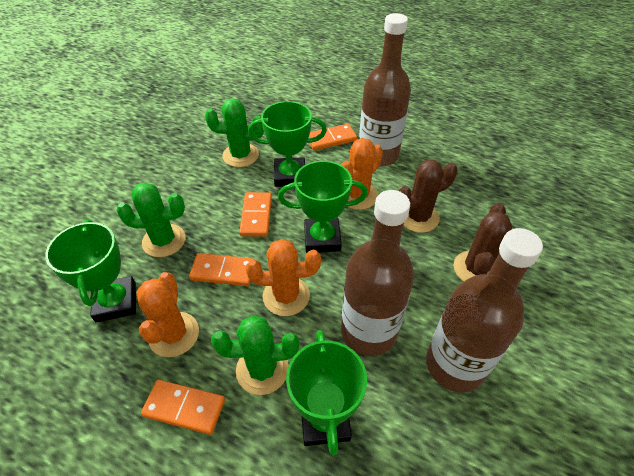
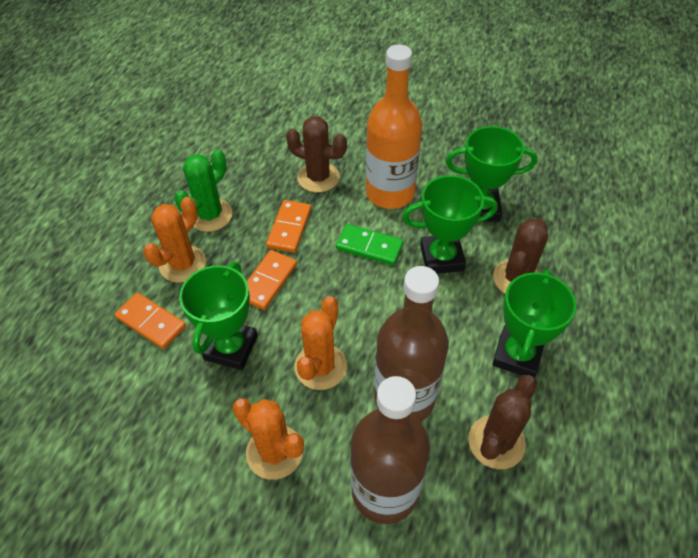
brown bottle: [341,190,414,356] [359,13,411,167] [426,228,543,393] = 3 -> [351,376,430,524] [374,266,449,422] = 2
brown cactus: [398,160,458,233] [454,203,512,282] = 2 -> [286,116,347,192] [468,375,537,469] [493,219,548,294] = 3
green cactus: [116,183,186,257] [205,98,264,167] [211,315,299,395] = 3 -> [174,149,233,232] = 1
green domino: none = 0 -> [336,224,403,265] = 1
orange bottle: none = 0 -> [366,45,422,209] = 1
orange domino: [141,380,225,435] [189,253,255,286] [239,192,272,236] [309,124,357,151] = 4 -> [114,292,186,349] [247,250,297,310] [266,200,311,253] = 3

